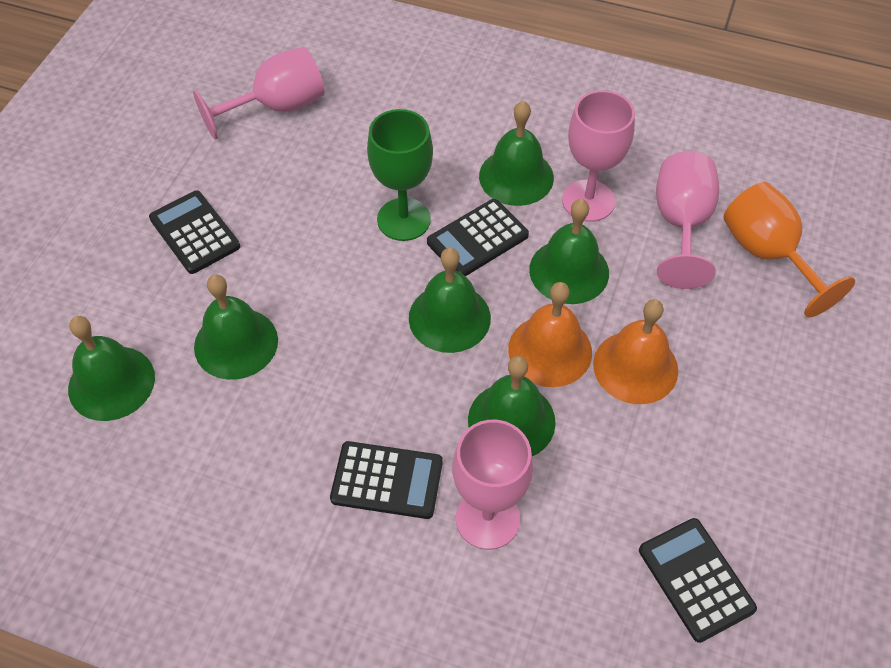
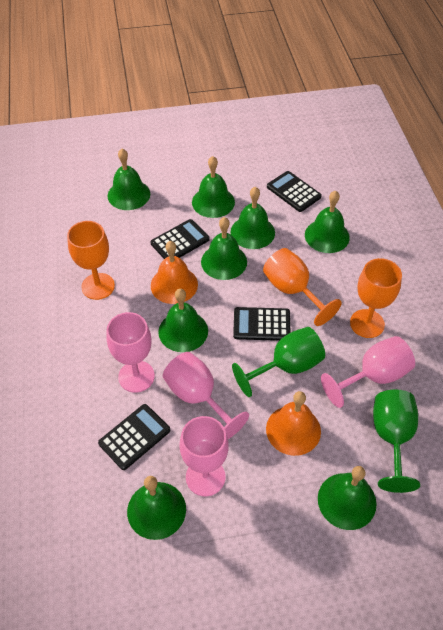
green bell: [68,316,155,421] [194,274,278,380] [409,248,491,353] [468,356,556,457] [479,101,554,206] [529,199,609,304] = 6 -> [108,149,150,210] [127,476,186,540] [158,289,208,352] [192,156,235,218] [201,217,247,280] [231,187,275,249] [305,191,350,253] [318,466,377,530] = 8
green goblet: [367,109,433,241] = 1 -> [232,327,325,397] [373,390,420,493] = 2
orange goblet: [723,182,855,317] = 1 -> [67,221,115,300] [263,248,341,326] [350,258,402,338] = 3

